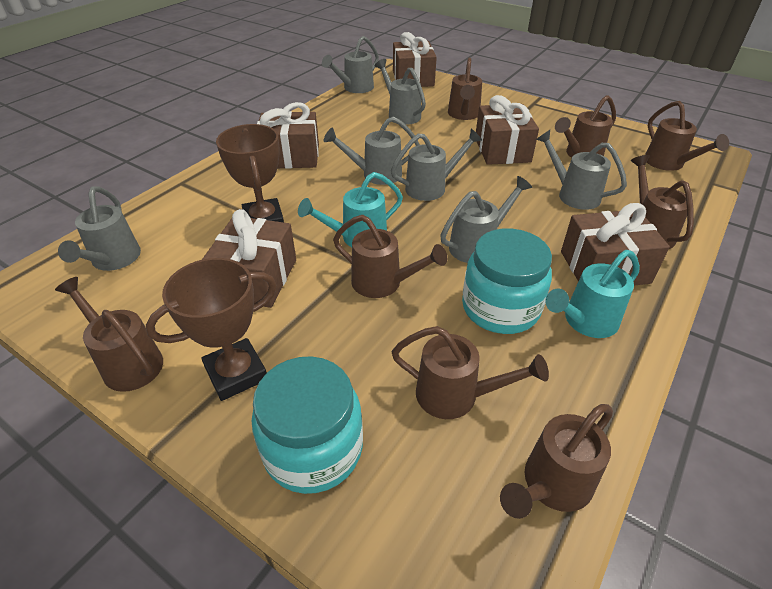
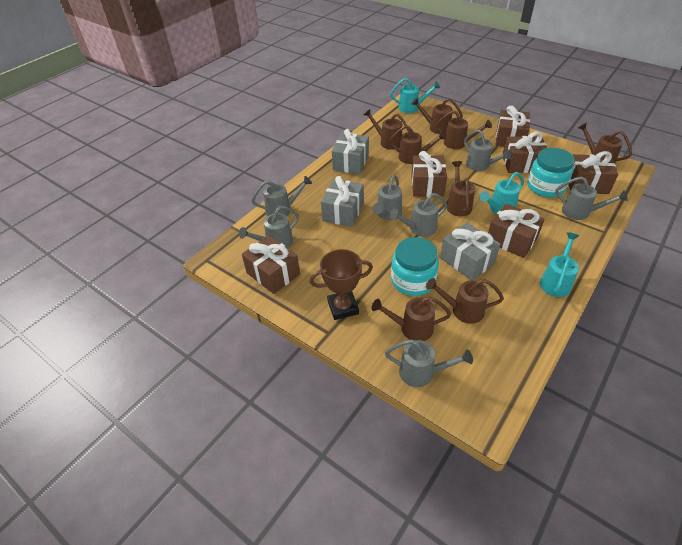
brown gift: [203,209,296,308] [257,102,319,169] [393,32,437,87] [476,95,539,165] [561,203,670,285] = 5 -> [242,235,300,294] [411,151,447,197] [488,204,545,258] [496,105,530,147] [503,132,547,173] [569,151,618,194] = 6
brown trophy: [146,258,277,401] [216,124,284,222] = 2 -> [310,249,373,320] = 1
grey gift: none = 0 -> [321,176,363,227] [332,129,369,174] [440,222,500,280] = 3
turquoise watering can: [298,172,403,247] [545,250,640,338] = 2 -> [390,78,440,113] [479,172,524,214] [540,232,579,297] = 3

